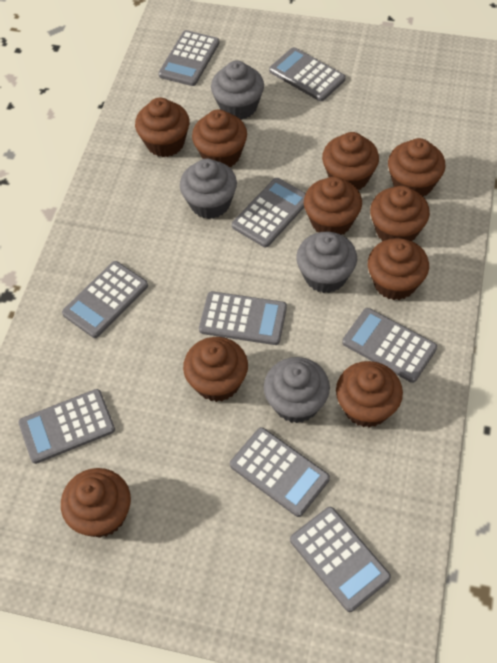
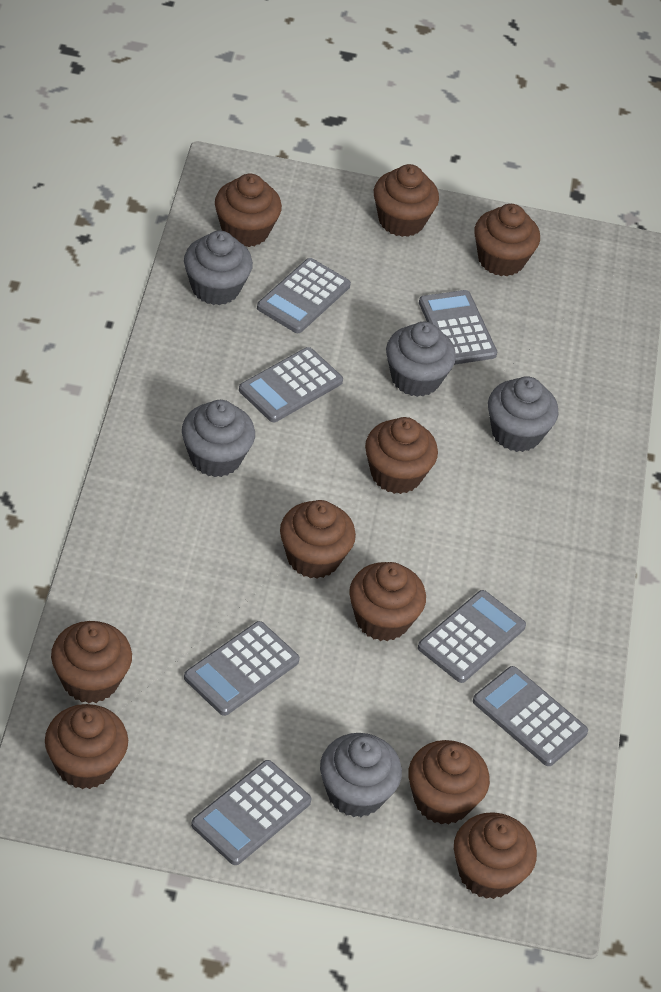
grey calculator: [18,389,115,464] [62,261,148,338] [158,30,220,86] [199,291,287,345] [230,427,330,517] [232,178,306,247] [269,47,346,101] [290,507,391,612] [342,308,437,383] = 9 -> [184,621,300,716] [191,760,312,865] [239,347,343,422] [257,258,351,333] [418,590,526,683] [419,290,497,365] [473,666,588,766] = 7
grey cupcake: [180,158,237,219] [211,60,264,120] [264,357,330,423] [296,232,357,293] = 4 -> [182,400,255,477] [184,231,253,305] [320,733,402,817] [386,322,456,397] [488,376,559,452] = 5

